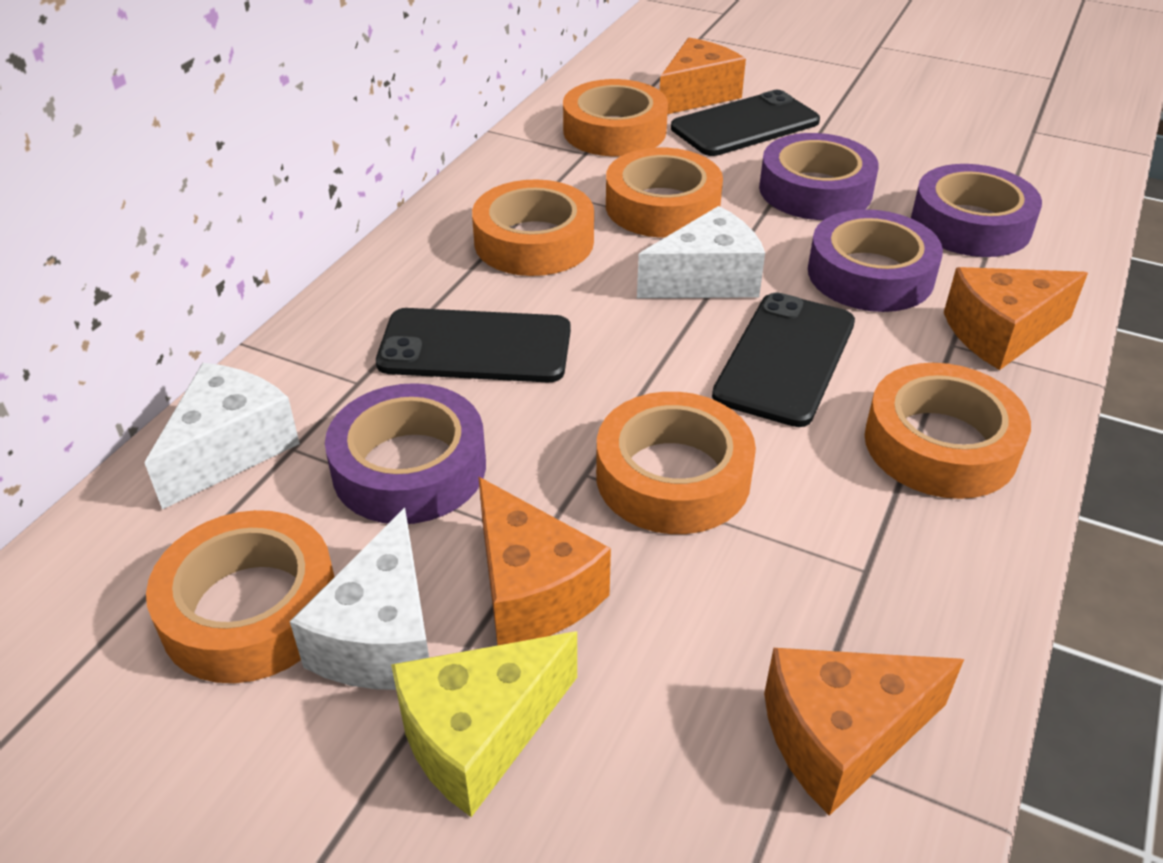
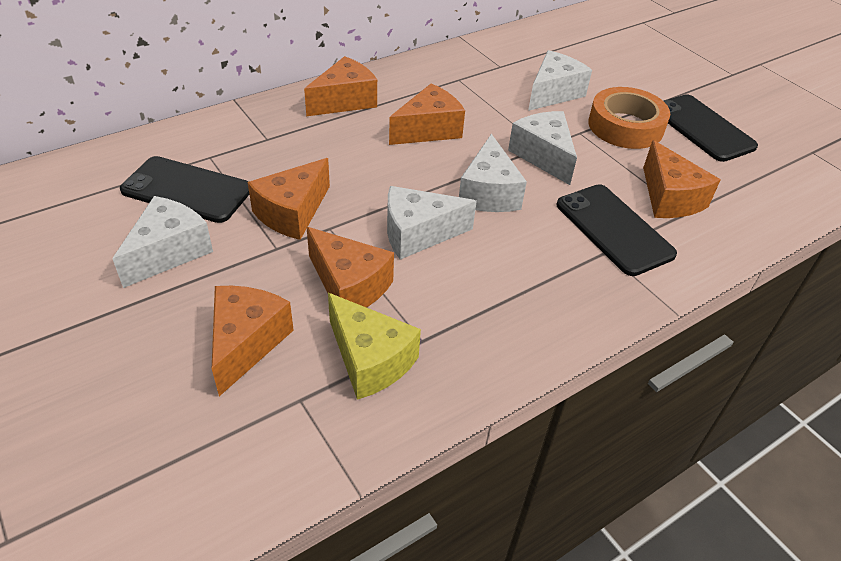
orange cheese: [478,477,611,646] [660,38,746,114] [764,648,964,816] [944,267,1088,370] = 4 -> [212,286,294,396] [248,158,330,240] [304,56,377,116] [307,227,394,308] [389,84,465,145] [643,140,720,218] = 6
orange tape: [146,510,335,683] [472,179,594,276] [563,79,668,156] [596,392,756,534] [606,148,723,238] [865,363,1031,499] = 6 -> [588,87,670,149] = 1
purple tape: [325,383,486,524] [759,133,879,220] [808,209,943,312] [911,164,1042,257] = 4 -> none = 0
white cheese: [144,363,300,509] [290,508,429,690] [637,206,765,298] = 3 -> [112,196,213,288] [387,186,477,260] [459,134,527,212] [508,111,577,185] [528,50,592,111] = 5

